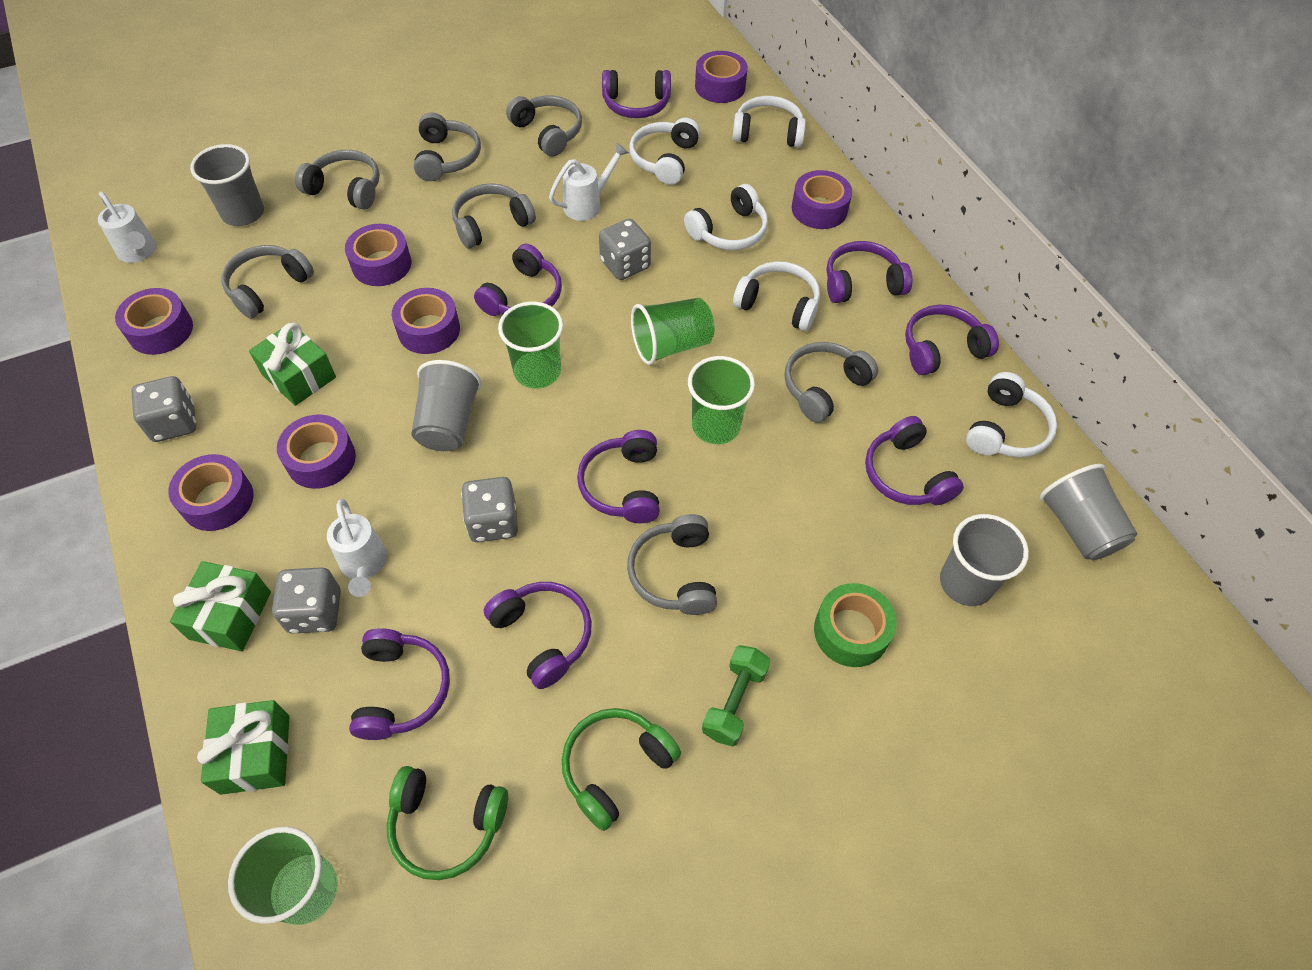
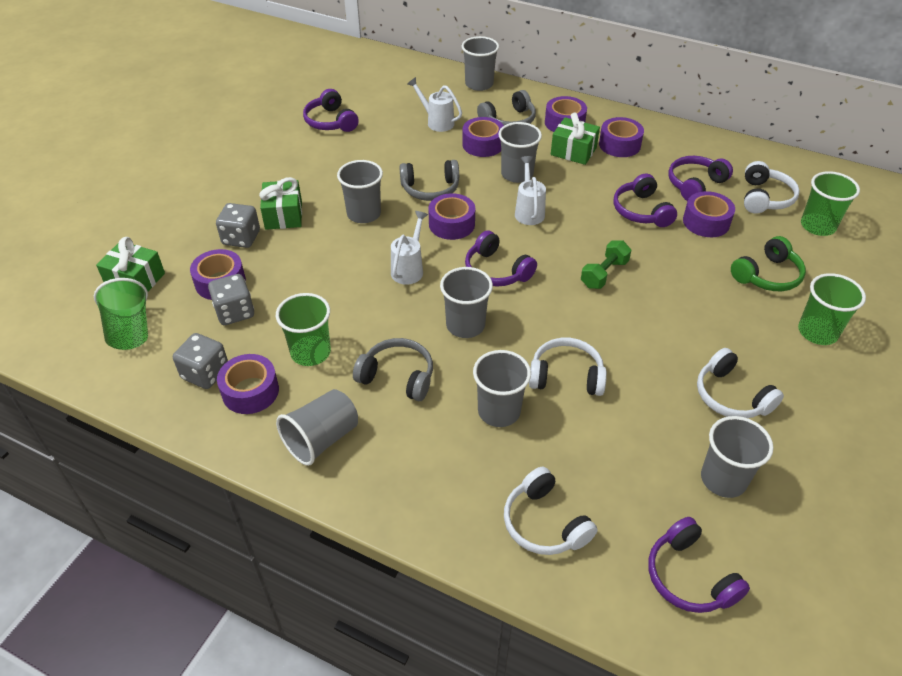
green headphones: [387,766,508,880] [562,708,681,831] = 2 -> [731,236,806,291] = 1
green tape: [814,583,897,667] = 1 -> none = 0
grey cup: [190,144,264,226] [412,360,482,451] [940,514,1029,606] [1040,464,1138,560] = 4 -> [276,389,358,466] [337,160,383,223] [440,267,493,338] [462,36,499,91] [473,350,531,427] [499,122,542,183] [701,416,774,498] = 7
grey dice: [131,376,196,442] [272,567,341,634] [461,477,518,542] [599,218,651,280] = 4 -> [173,333,228,389] [208,274,254,325] [216,203,260,248] = 3
grey headphones: [222,245,314,319] [295,150,380,210] [414,112,481,181] [452,183,536,249] [506,96,582,157] [627,514,717,615] [784,342,878,423] = 7 -> [353,338,433,401] [400,160,459,201] [477,90,536,125] = 3
purple headphones: [349,628,450,740] [474,244,562,316] [484,582,592,689] [577,430,660,523] [602,70,671,118] [827,241,912,303] [865,416,964,505] [905,305,999,375] = 8 -> [303,89,359,132] [465,230,537,287] [614,174,677,227] [648,517,750,613] [669,156,733,201] = 5
white headphones: [629,118,701,185] [684,184,768,250] [732,96,806,148] [733,261,820,331] [966,372,1057,457] = 5 -> [504,467,598,555] [529,338,607,396] [697,348,784,418] [744,161,800,214] = 4

